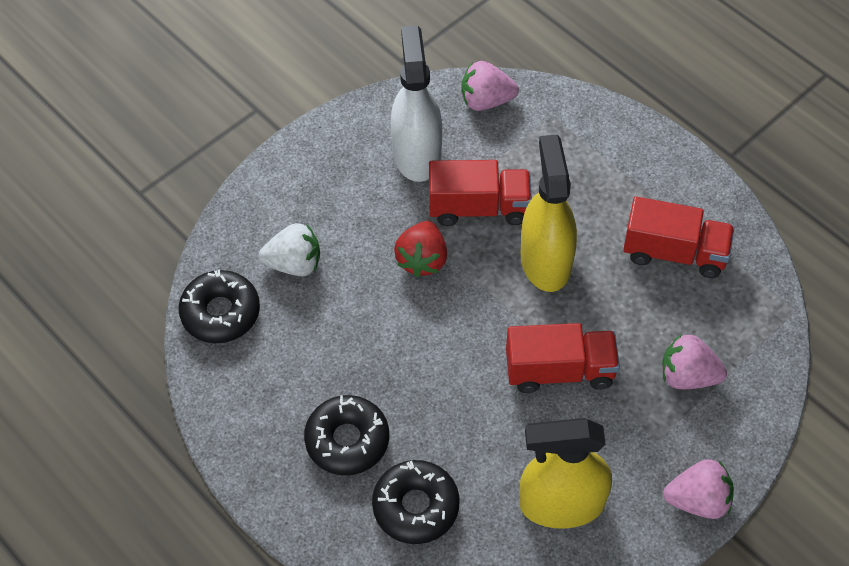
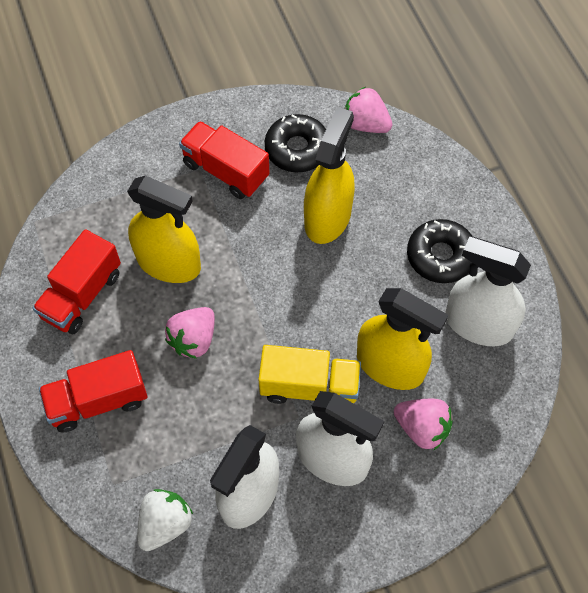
black donut: [179,270,260,343] [304,395,389,475] [372,460,460,544] = 3 -> [265,114,326,172] [407,219,472,283] = 2
red strawberry: [394,221,447,278] = 1 -> none = 0
white spray bottle: [391,25,442,182] = 1 -> [210,425,279,529] [296,391,384,486] [445,236,531,346] = 3
yellow spray bottle: [519,418,612,528] [520,135,577,292] = 2 -> [127,175,201,283] [304,107,355,244] [357,288,448,390] = 3
yellow truck: none = 0 -> [258,345,361,404] = 1

